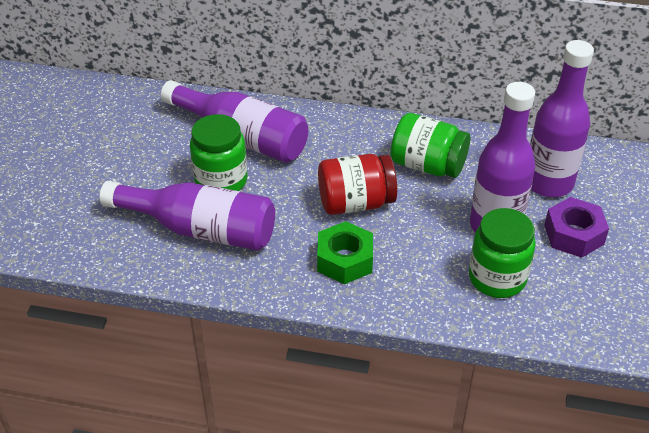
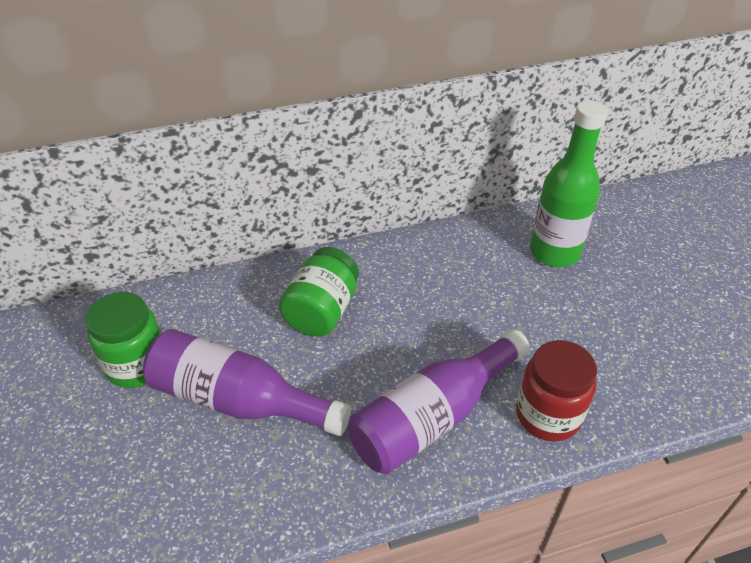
green bottle: none = 0 -> [530,100,608,267] = 1
green jar: [190,114,248,191] [391,113,470,178] [469,208,536,298] = 3 -> [85,292,161,388] [279,247,359,337] = 2
green nut: [317,221,373,284] = 1 -> none = 0
purple bottle: [99,181,275,251] [161,80,308,163] [470,82,536,232] [530,40,594,197] = 4 -> [143,329,351,436] [348,329,530,474] = 2
purple nut: [544,197,609,258] = 1 -> none = 0

